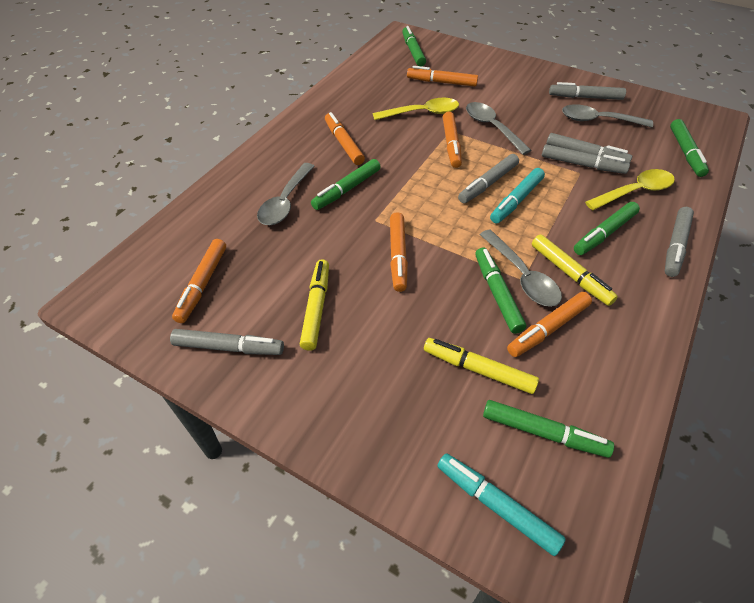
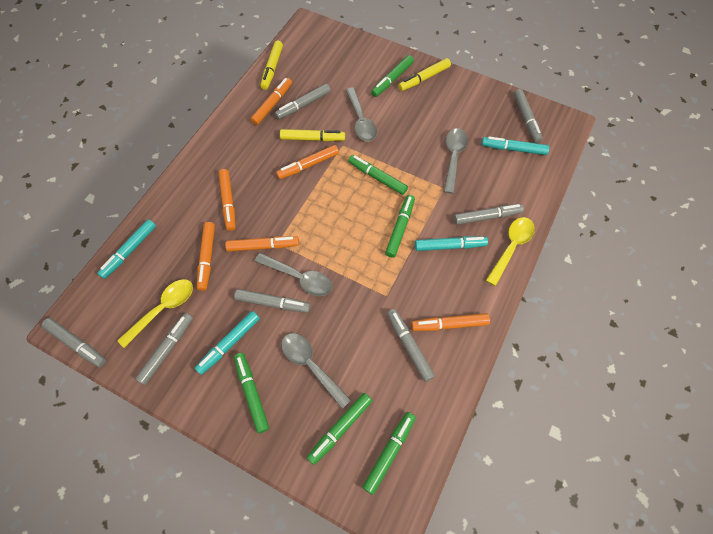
grey marker: [170,329,284,355] [458,154,519,203] [542,144,630,174] [546,133,632,163] [549,82,626,100] [665,207,694,277] = 6 -> [41,318,106,367] [135,313,193,385] [234,289,310,313] [275,84,331,119] [387,309,435,382] [454,204,524,225] [514,89,543,143] = 7
turquoise marker: [437,453,566,556] [490,168,545,223] = 2 -> [97,219,156,279] [195,311,260,375] [415,236,488,251] [482,137,550,155] = 4

